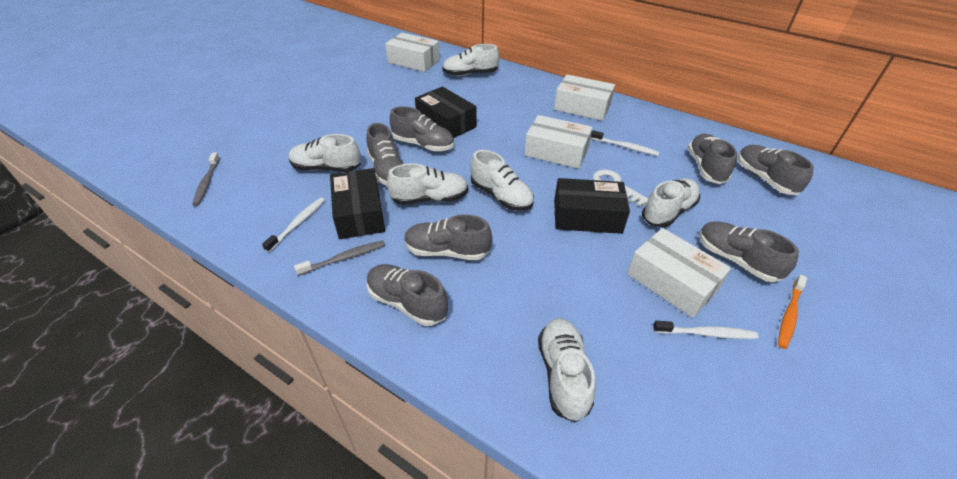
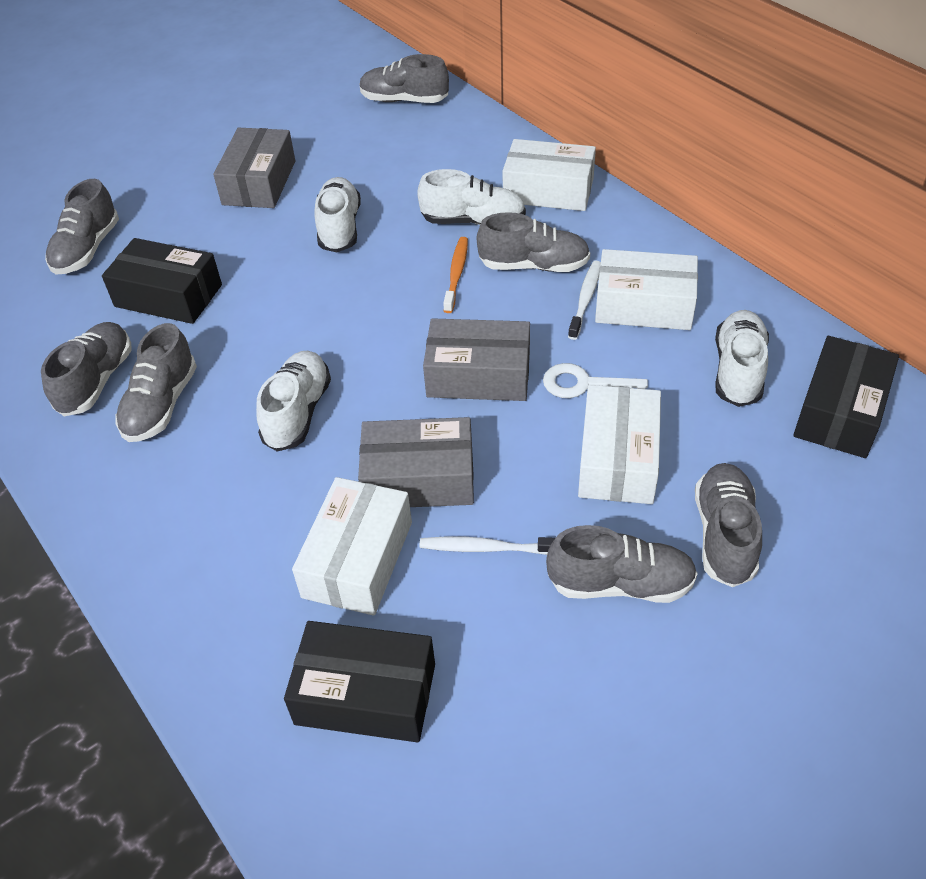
grey box: none = 0 -> [213,128,295,208] [358,417,474,507] [423,318,530,401] = 3
grey toothbrush: [192,152,220,206] [294,240,385,276] = 2 -> none = 0
white shoe: [289,134,361,172] [387,163,468,205] [442,44,499,76] [471,150,534,211] [538,318,596,423] [642,178,700,227] = 6 -> [256,351,331,452] [314,177,361,252] [417,169,526,225] [715,310,769,407] = 4
white toothbrush: [262,197,325,252] [590,130,659,156] [653,321,758,339] = 3 -> [419,537,555,555] [568,260,601,340] = 2

